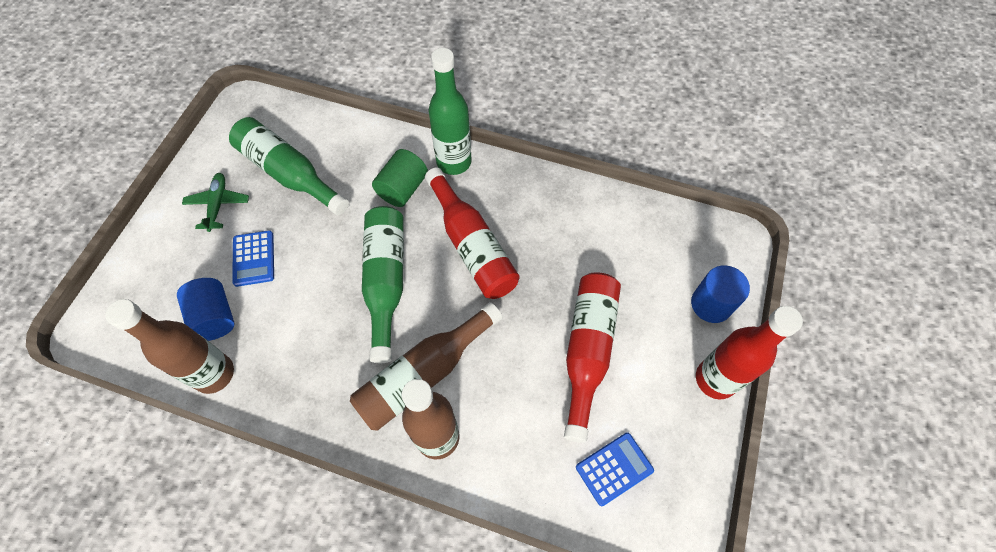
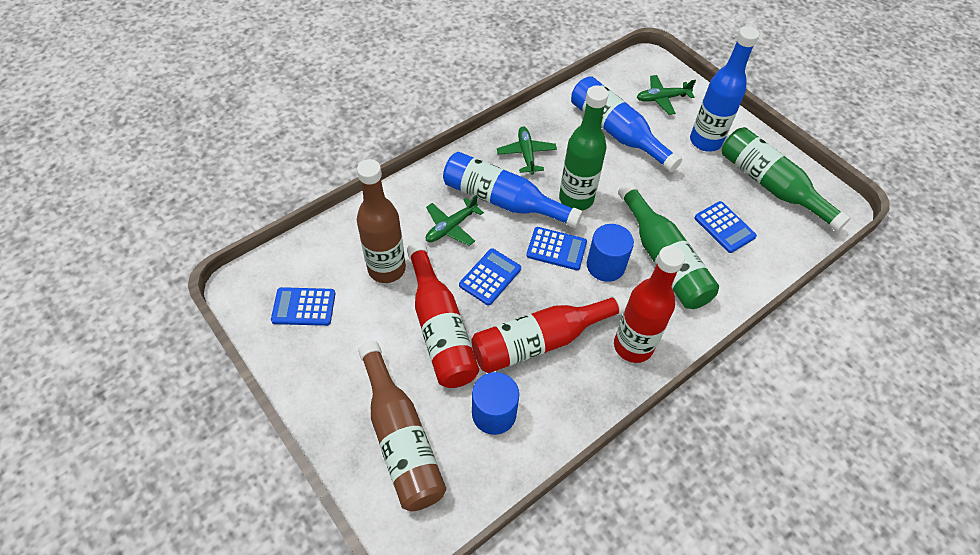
blue bottle: none = 0 -> [443,152,583,228] [571,76,682,172] [690,26,759,152] = 3
blue calculator: [232,230,274,287] [576,432,654,506] = 2 -> [271,287,336,326] [459,248,521,305] [526,227,587,270] [694,201,757,253] = 4
brown bottle: [105,299,234,394] [350,302,502,431] [402,379,459,459] = 3 -> [357,159,406,283] [358,341,446,511] = 2
green cylinder: [372,149,428,207] = 1 -> none = 0
green plane: [182,173,249,232] = 1 -> [426,195,484,246] [497,127,557,175] [637,75,696,115] = 3

